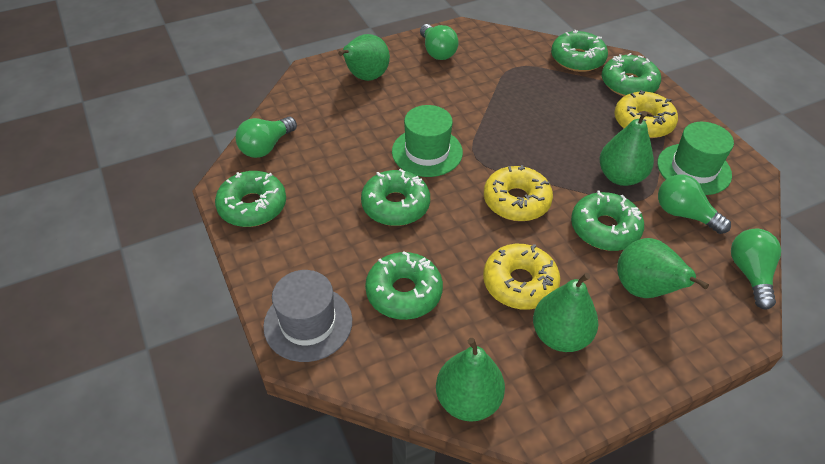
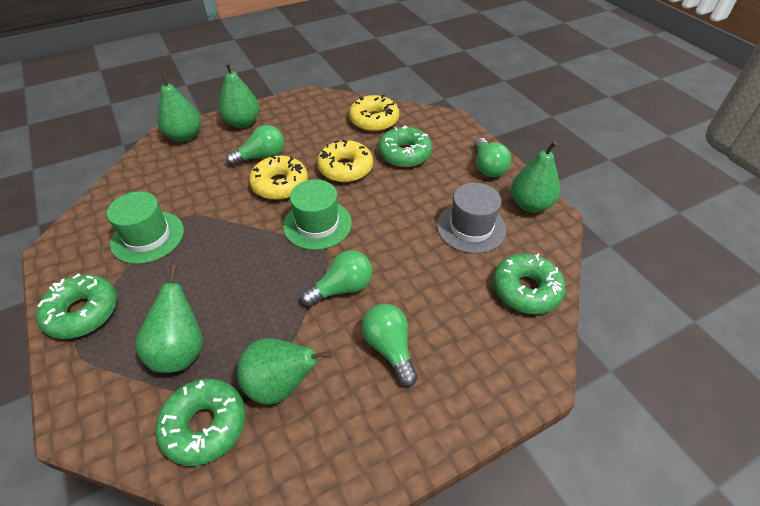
green donut: [215,171,286,227] [361,169,430,226] [365,251,443,320] [551,30,608,72] [571,191,644,251] [602,53,661,96] = 6 -> [36,273,117,339] [155,379,246,466] [378,125,432,167] [493,253,566,314] = 4

